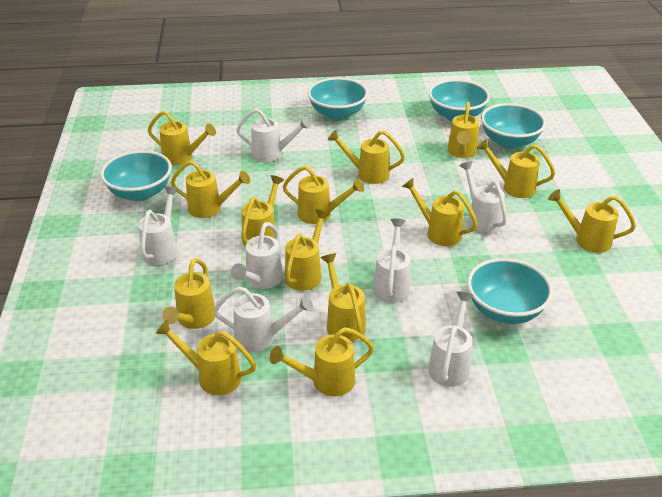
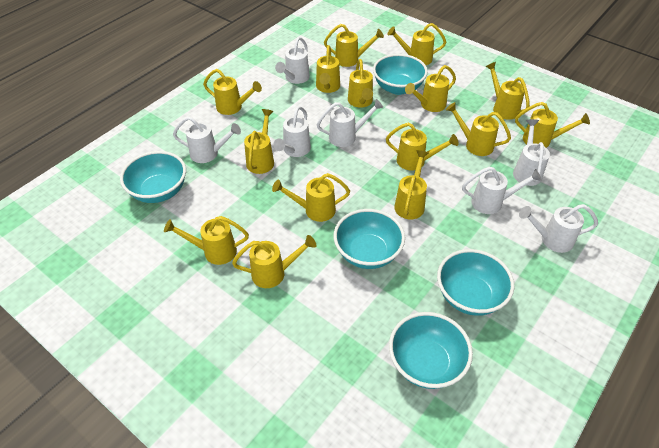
yellow watering can: [148,111,216,165] [155,320,256,395] [162,258,215,329] [170,161,250,218] [241,175,284,248] [270,327,374,396] [282,166,364,224] [285,209,330,291] [321,253,366,342] [328,130,405,184] [402,178,478,246] [447,102,479,158] [477,139,556,198] [548,189,636,253] = 14 -> [164,216,249,265] [203,69,262,115] [232,235,316,288] [244,109,274,174] [272,173,350,222] [316,45,340,93] [324,24,384,67] [348,59,373,108] [386,123,458,171] [387,23,446,65] [394,150,428,219] [405,65,456,112] [446,102,511,156] [485,62,530,120] [515,102,590,148] = 15

